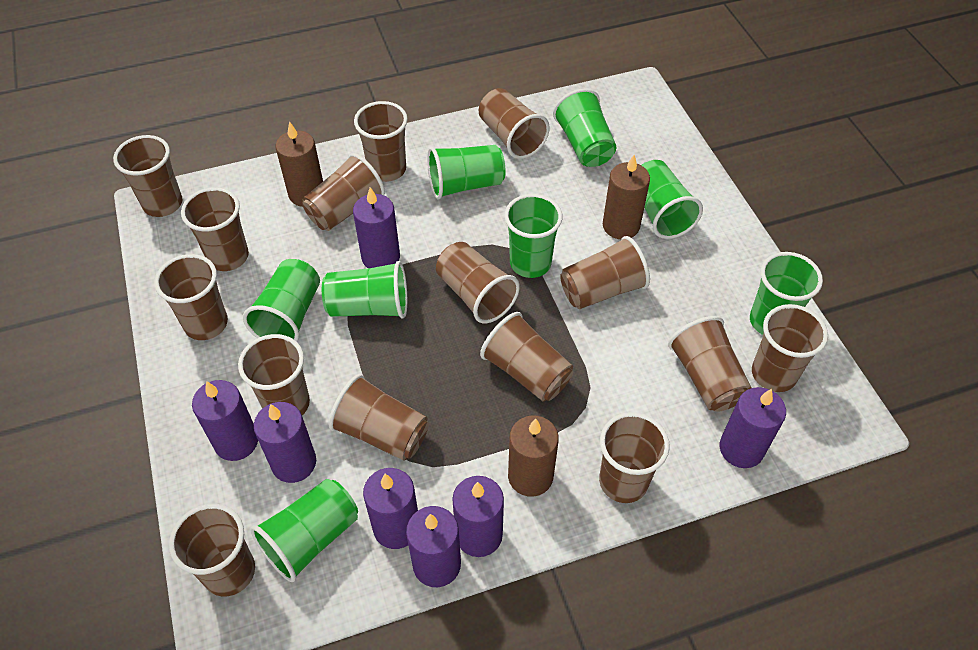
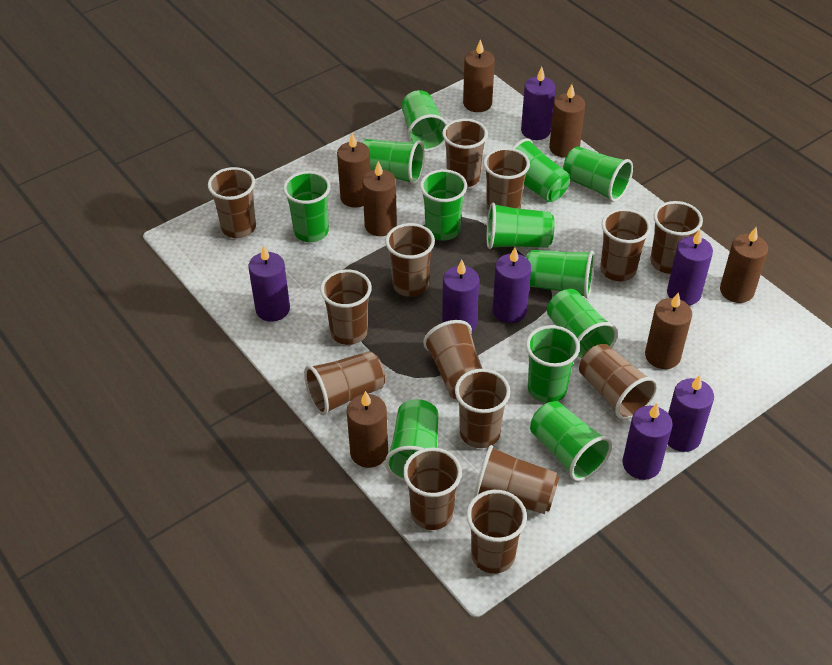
brown candle: [276,121,323,207] [508,415,559,497] [603,155,650,239] = 3 -> [337,133,371,208] [347,391,388,468] [362,161,397,236] [463,39,495,112] [549,84,585,158] [645,293,692,369] [720,227,768,303] = 7
brown cup: [113,135,182,217] [154,254,228,340] [169,504,255,596] [181,187,249,271] [238,334,310,415] [302,153,385,231] [329,374,429,461] [354,101,408,182] [436,242,520,323] [479,88,550,159] [480,312,573,401] [560,236,650,309] [599,412,670,503] [668,316,751,412] [752,304,828,392] = 15 -> [208,167,256,238] [304,351,385,415] [320,269,372,345] [385,223,435,297] [403,447,462,530] [423,320,483,399] [442,119,488,187] [455,369,510,448] [467,490,527,574] [474,445,559,514] [483,148,530,211] [579,344,658,420] [600,208,651,281] [650,201,703,274] = 14
green cup: [243,259,320,342] [250,479,358,582] [322,261,407,319] [427,145,505,199] [504,194,563,278] [553,89,616,167] [641,160,703,239] [750,252,823,335] = 8 -> [283,171,331,242] [362,139,425,185] [385,399,439,482] [402,90,448,152] [420,169,467,241] [487,202,555,249] [512,138,570,202] [526,250,595,299] [526,325,580,403] [530,401,612,481] [547,289,618,362] [563,146,633,202] = 12

